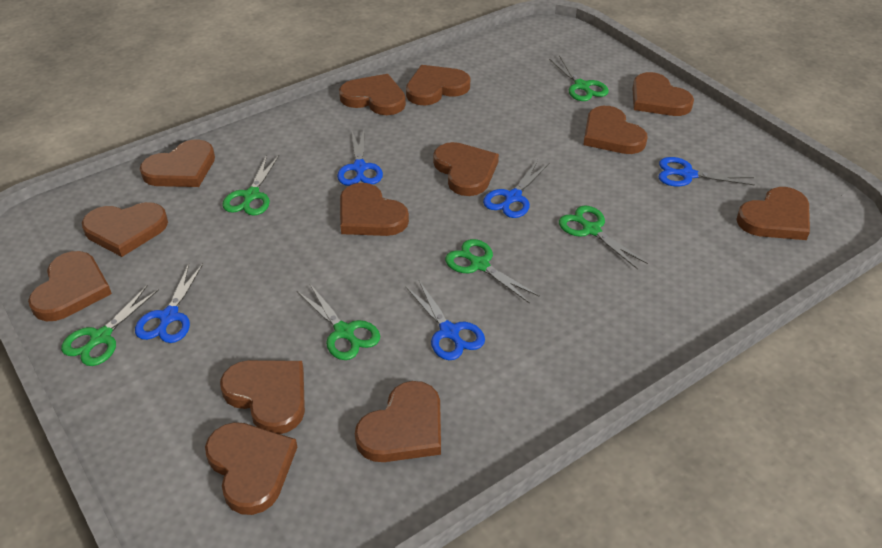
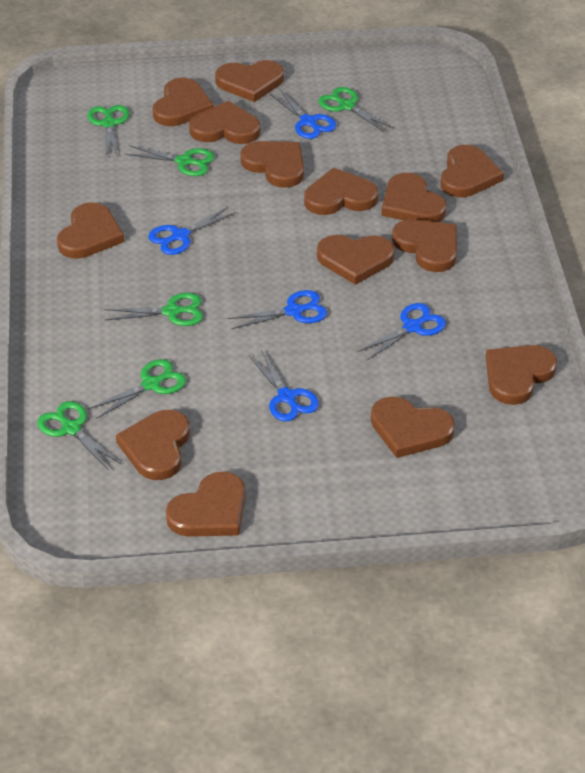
brown heart: [28,251,112,321] [82,202,168,257] [140,139,215,187] [205,422,297,515] [220,360,305,434] [339,74,406,115] [340,183,409,236] [355,381,441,462] [406,65,470,105] [433,142,499,196] [583,106,648,154] [632,72,694,116] [736,187,810,240] = 13 -> [57,202,124,259] [116,410,190,480] [152,78,214,126] [166,472,246,537] [189,101,261,144] [215,60,284,102] [240,141,304,188] [304,168,378,215] [317,235,395,285] [371,396,455,458] [381,173,446,222] [392,219,457,272] [440,145,504,197] [486,345,557,405] = 14

